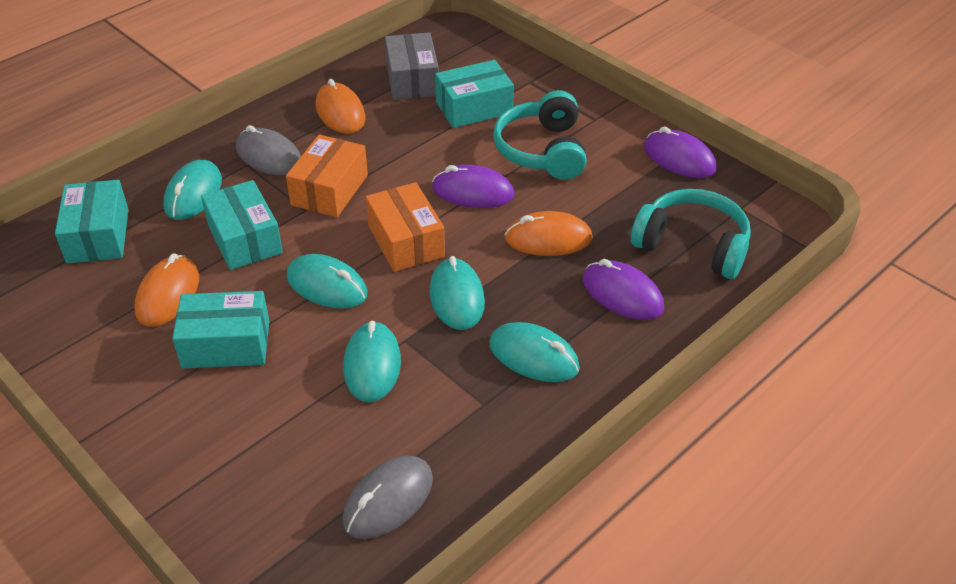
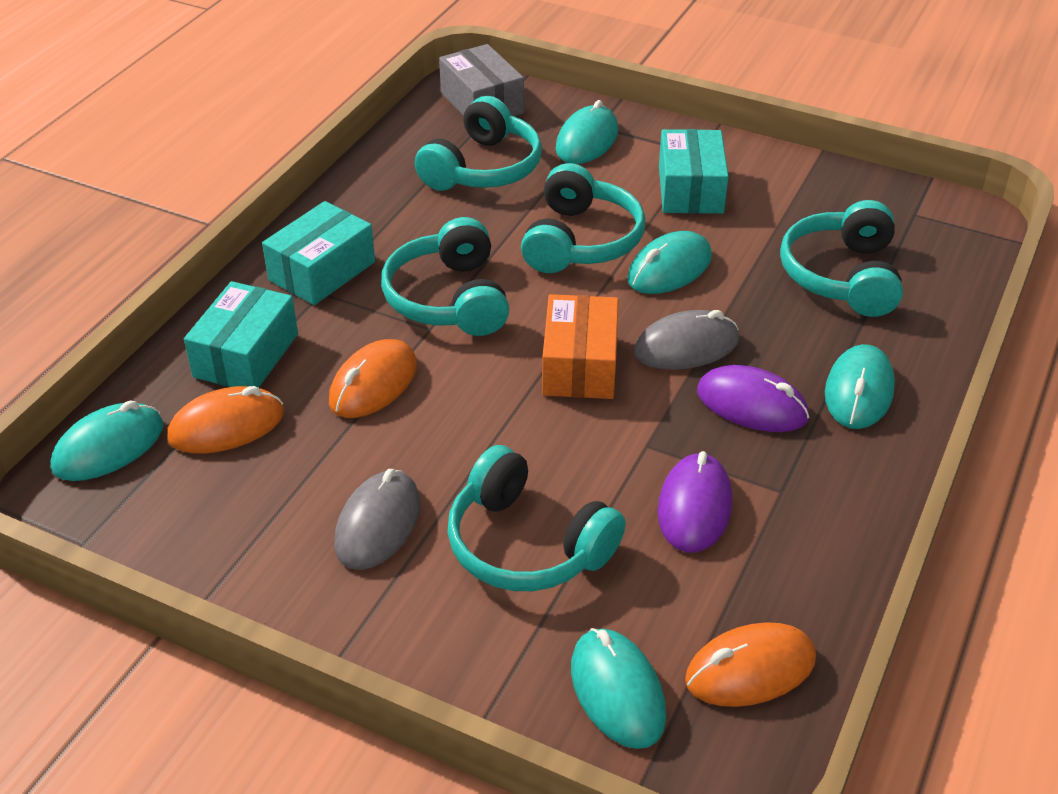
orange box: [286,134,368,217] [366,182,445,272] = 2 -> [542,294,619,399] = 1
purple mouse: [432,165,514,208] [583,259,664,320] [644,127,717,178] = 3 -> [658,451,732,552] [697,365,810,432] = 2
turquoise box: [55,180,129,264] [172,291,269,369] [201,180,283,270] [435,60,514,128] = 4 -> [184,281,298,388] [262,201,375,305] [659,129,729,214] = 3
turquoise headphones: [493,90,587,180] [631,189,751,279] = 2 -> [381,217,509,336] [415,96,542,191] [447,445,626,591] [521,163,645,273] [780,200,903,317] = 5

